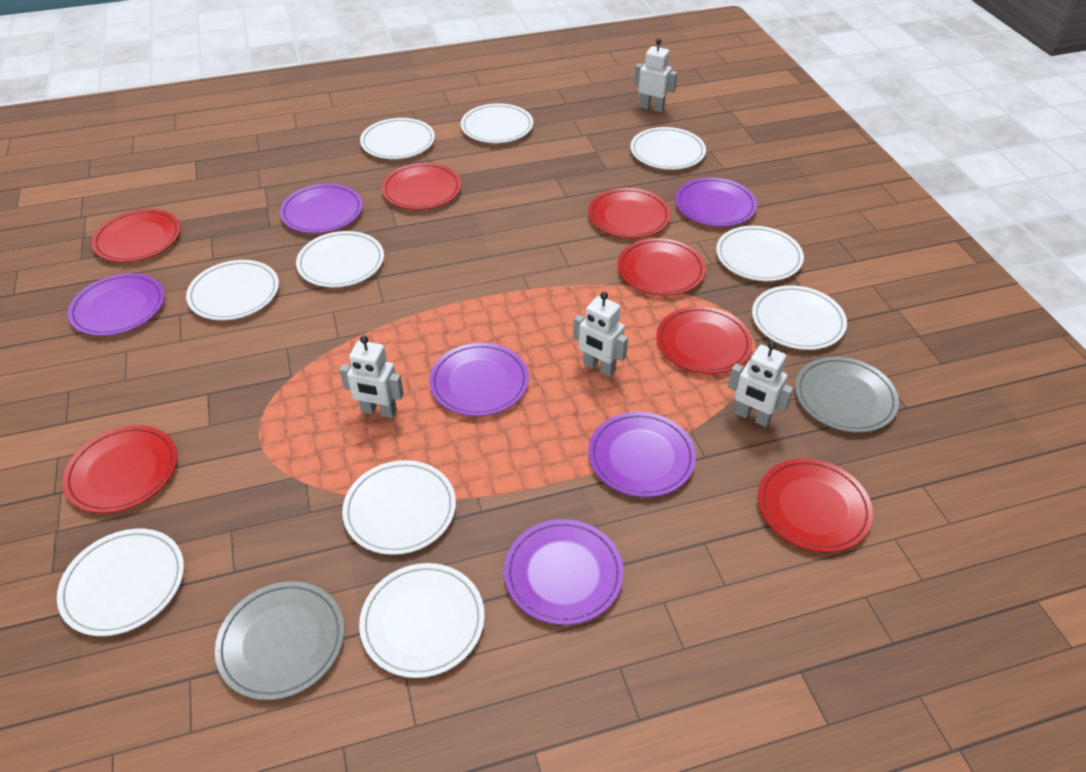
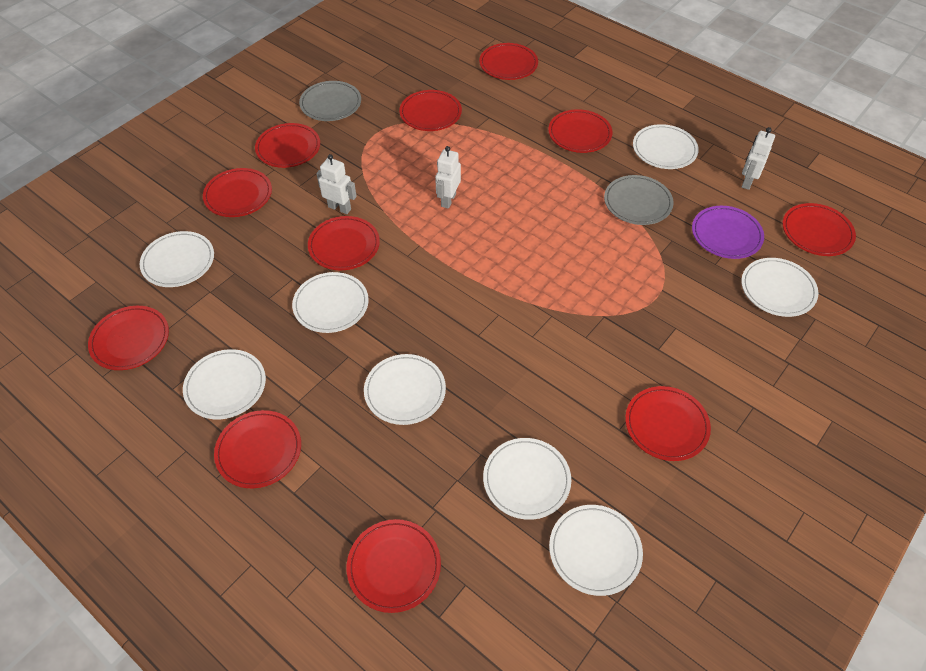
purple plate: [68,273,165,336] [280,184,363,233] [429,343,529,416] [504,519,624,625] [588,412,696,497] [675,178,757,227] = 6 -> [692,206,764,259] = 1
red plate: [63,425,178,513] [92,209,181,262] [382,163,461,210] [588,188,671,238] [618,238,706,296] [656,306,753,374] [758,458,873,552] = 7 -> [88,306,169,370] [203,168,272,217] [214,410,301,488] [255,123,320,168] [308,216,380,270] [347,519,441,613] [399,90,462,131] [479,43,538,80] [548,109,612,153] [625,386,711,461] [782,203,856,256] = 11
white plate: [57,529,184,636] [186,260,279,320] [296,231,384,287] [342,460,456,555] [359,563,485,678] [360,118,435,159] [461,103,533,143] [630,127,706,170] [716,226,804,281] [752,285,847,350] = 10 -> [140,231,214,287] [183,349,266,419] [292,272,369,333] [364,354,446,425] [483,438,571,520] [549,505,643,596] [633,124,699,169] [741,258,818,317] = 8
white robot: [339,336,404,418] [573,292,628,377] [634,39,677,112] [728,341,793,427] = 4 -> [316,154,357,214] [435,146,461,209] [741,127,775,190] = 3

